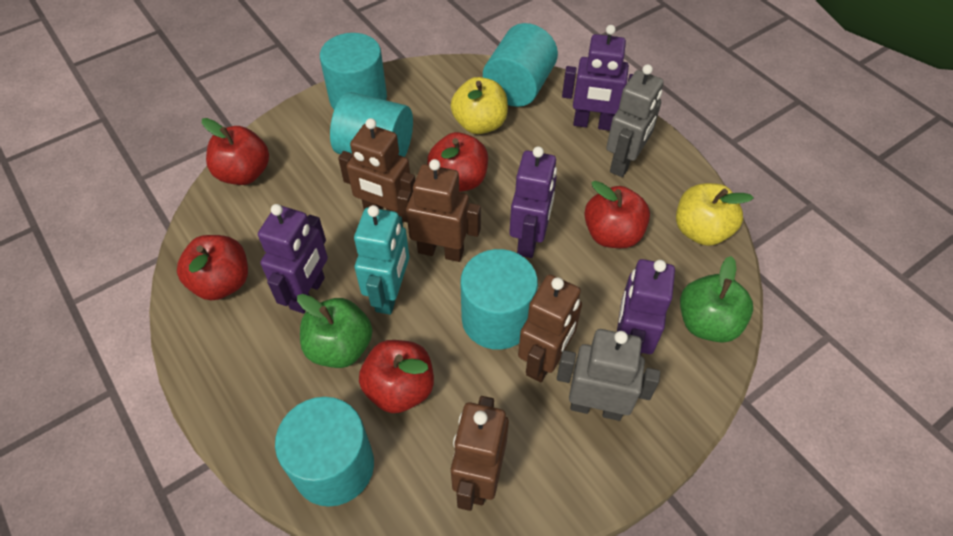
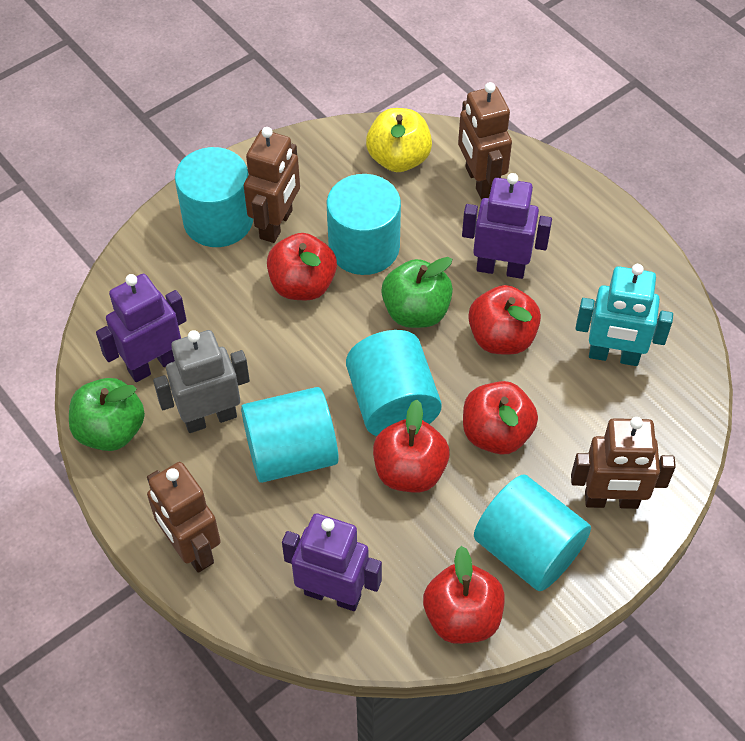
grey robot: [557,329,660,421] [606,64,664,177] = 2 -> [153,330,250,433] = 1
purple robot: [258,204,328,313] [509,146,557,258] [562,25,633,131] [617,259,675,356] = 4 -> [96,274,187,382] [282,513,382,611] [462,173,552,279] = 3
yellow apple: [451,77,508,134] [676,183,754,246] = 2 -> [366,108,432,172] = 1

